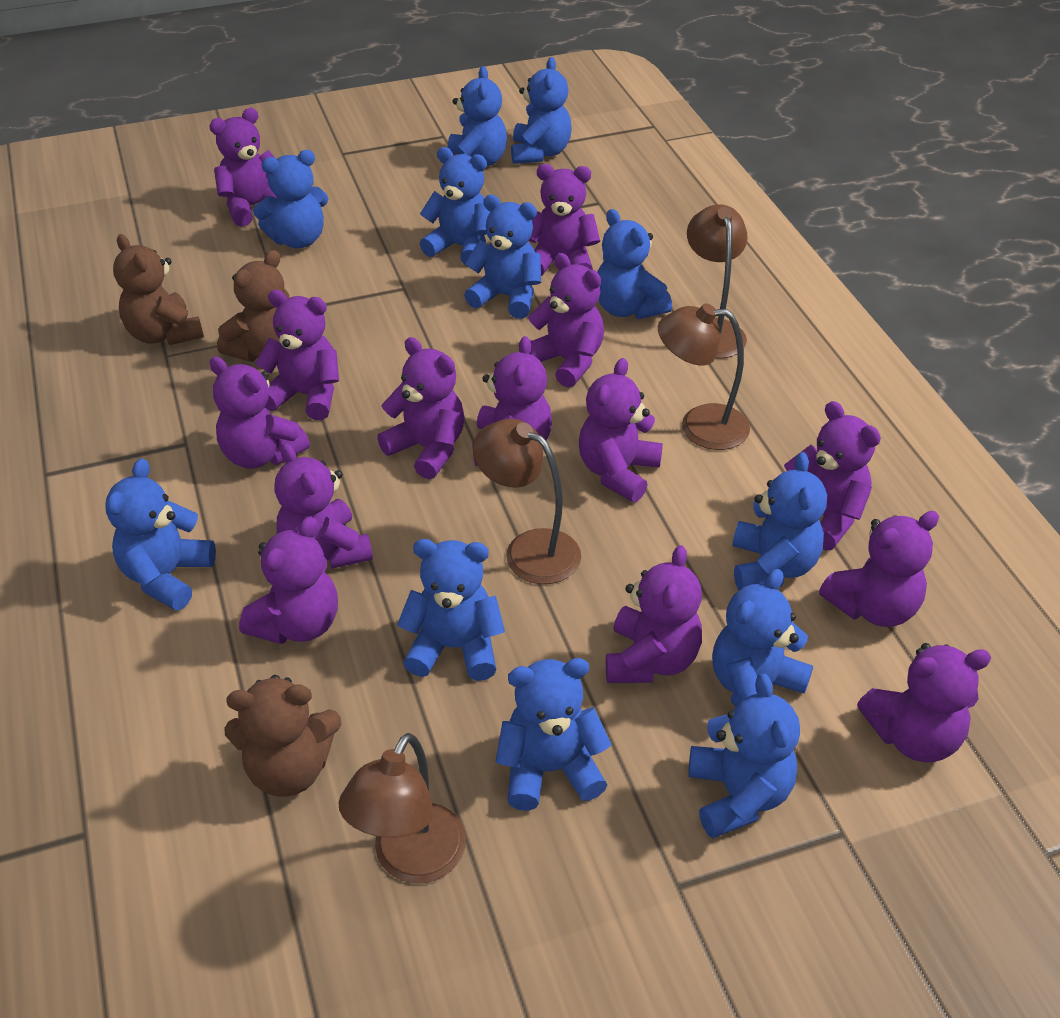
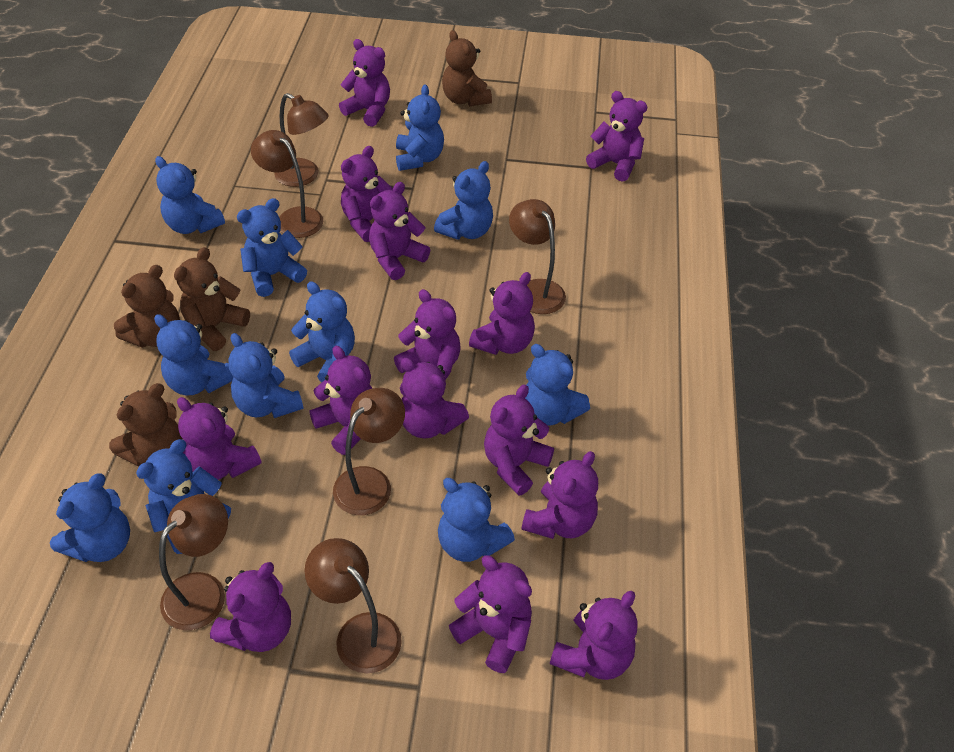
blue teddy bear: [105,459,216,611] [253,150,328,248] [397,539,505,681] [420,147,490,267] [448,66,507,166] [464,195,541,319] [495,658,612,811] [511,57,572,164] [597,209,672,319] [688,674,800,839] [712,569,813,707] [732,452,827,591] = 12 -> [50,473,130,562] [136,439,231,554] [154,314,233,395] [155,156,225,234] [228,333,303,418] [237,198,307,297] [289,281,355,382] [396,84,444,171] [434,161,493,240] [438,478,515,562] [525,344,590,425] = 11
brown lamp: [339,733,466,883] [473,419,581,584] [658,303,750,450] [687,204,748,359] = 4 -> [159,494,228,630] [251,130,323,238] [274,93,329,187] [305,538,402,673] [333,388,405,515] [509,199,566,314] = 6
brown teddy bear: [113,234,204,345] [217,250,289,362] [224,675,341,797] = 3 -> [109,383,183,466] [114,265,180,348] [174,247,250,351] [442,30,492,106] = 4

